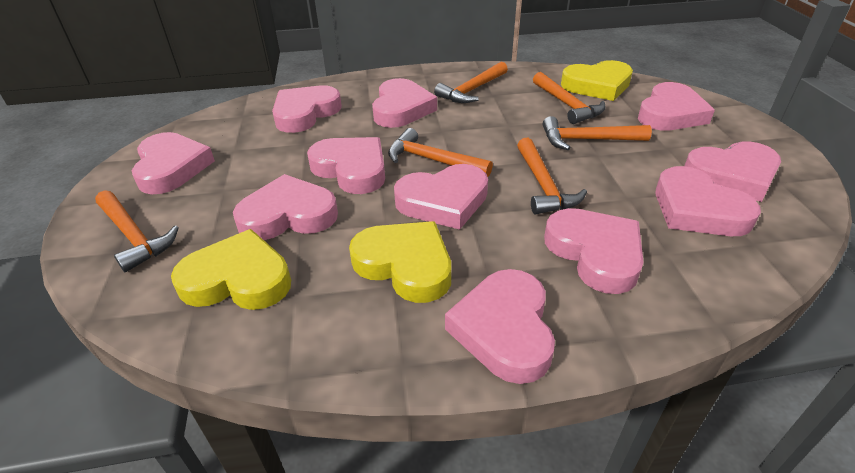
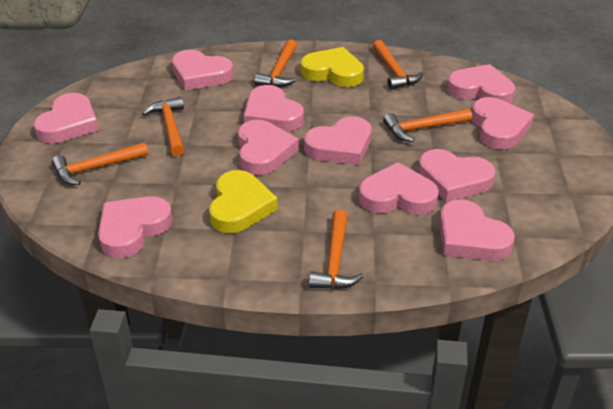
yellow heart: [171,229,291,310] [349,221,451,303] [561,60,633,101] = 3 -> [209,170,278,233] [301,47,364,87] = 2

